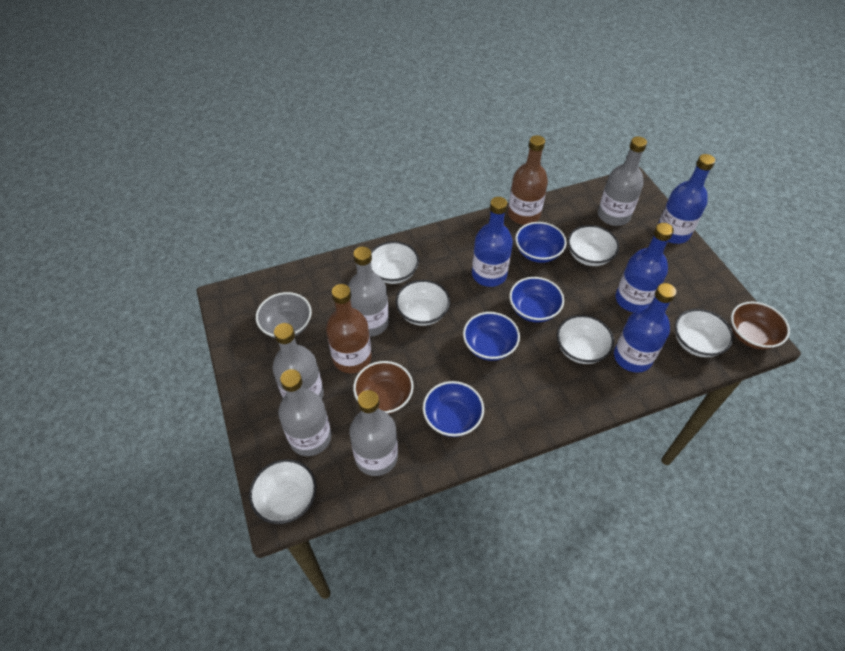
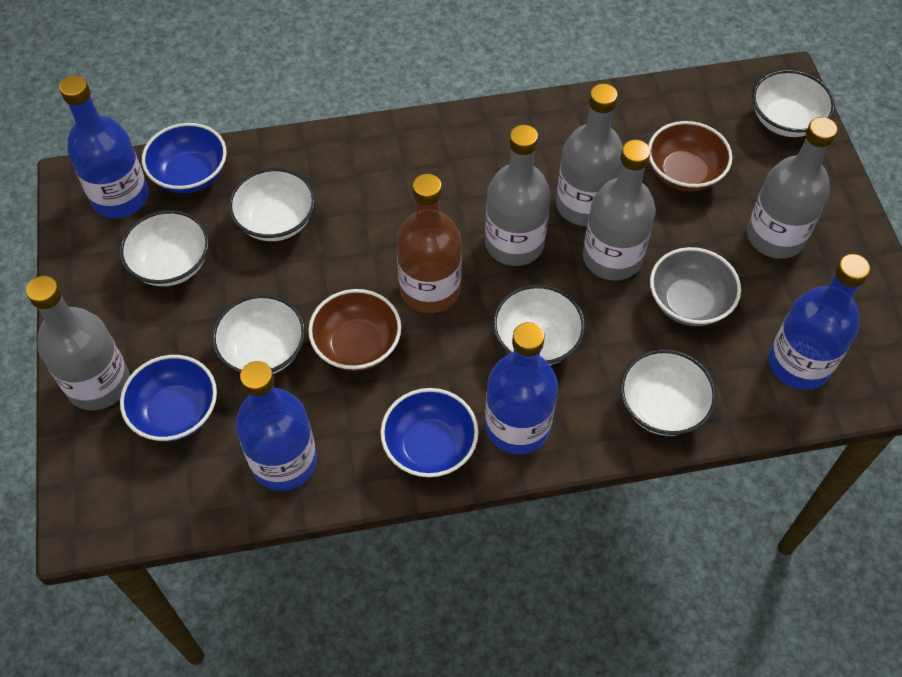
blue bowl: [423,381,484,437] [463,312,520,361] [509,277,564,322] [515,222,567,263] = 4 -> [120,355,217,441] [142,123,227,193] [380,388,479,478] = 3
brown bottle: [326,284,372,373] [508,135,548,225] = 2 -> [396,174,462,313] = 1

